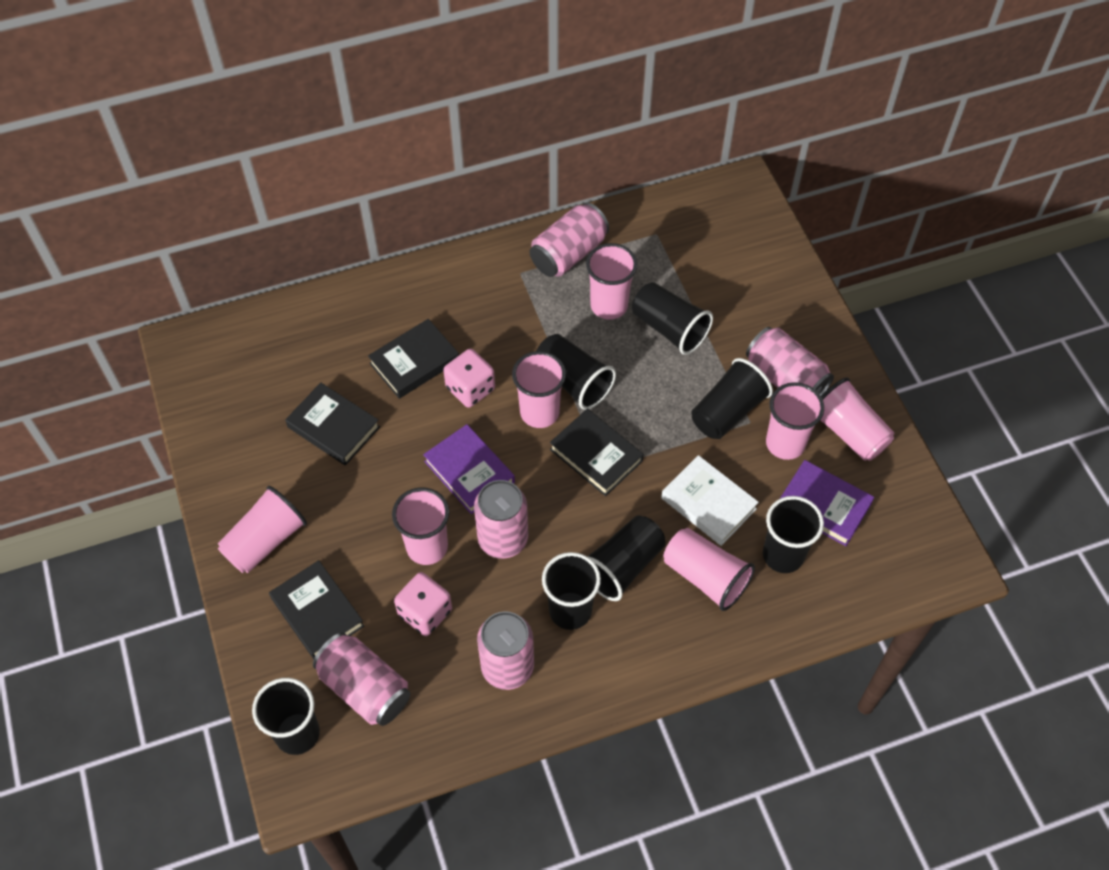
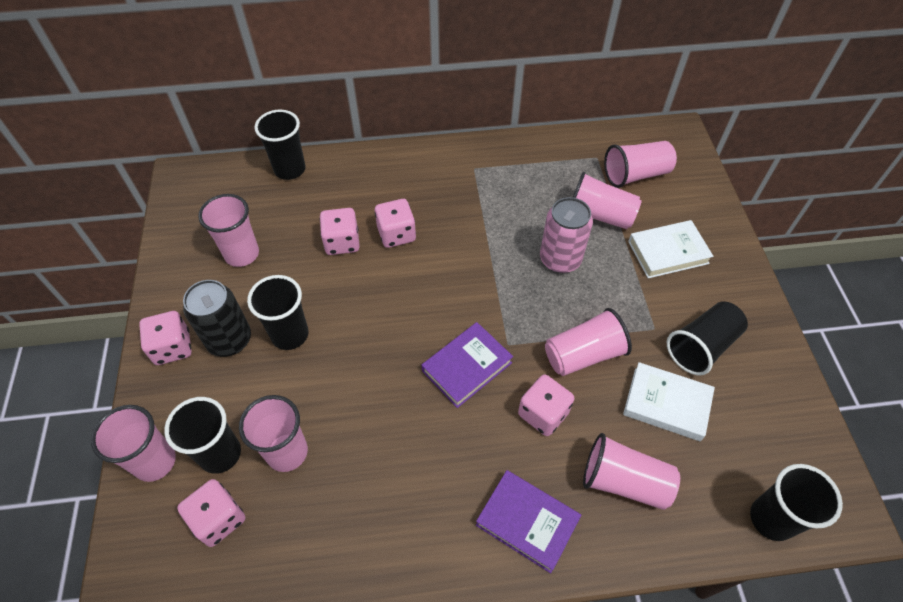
black book: [269,560,364,659] [285,383,380,465] [368,319,459,399] [550,409,644,496] = 4 -> none = 0
black can: none = 0 -> [183,280,251,357] = 1
black cup: [252,678,320,755] [536,334,616,410] [542,552,601,630] [587,516,666,601] [632,282,713,355] [691,358,773,439] [763,496,824,573] = 7 -> [164,397,241,474] [247,275,309,350] [254,110,306,180] [667,301,748,376] [750,464,843,541] = 5
pink can: [313,632,410,726] [474,480,528,559] [477,611,534,690] [530,203,609,277] [746,327,834,396] = 5 -> [540,197,593,273] = 1
pink dice: [394,572,452,636] [443,349,495,408] = 2 -> [139,311,192,365] [177,479,245,547] [320,208,360,255] [375,199,416,248] [518,374,574,436] = 5
white book: [661,455,759,546] = 1 -> [623,362,715,441] [628,220,714,278] = 2

